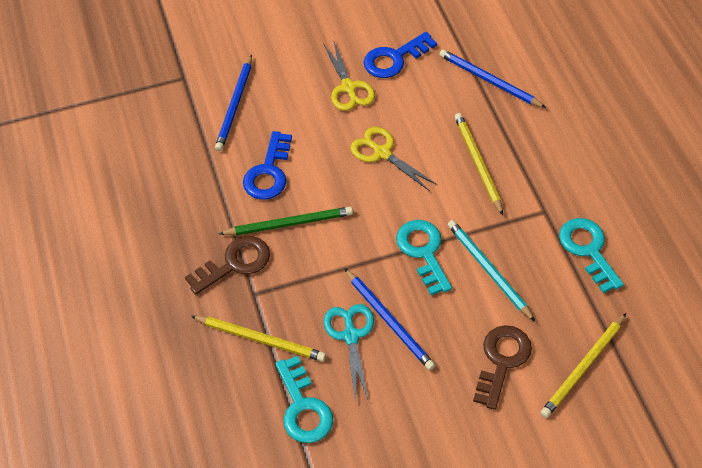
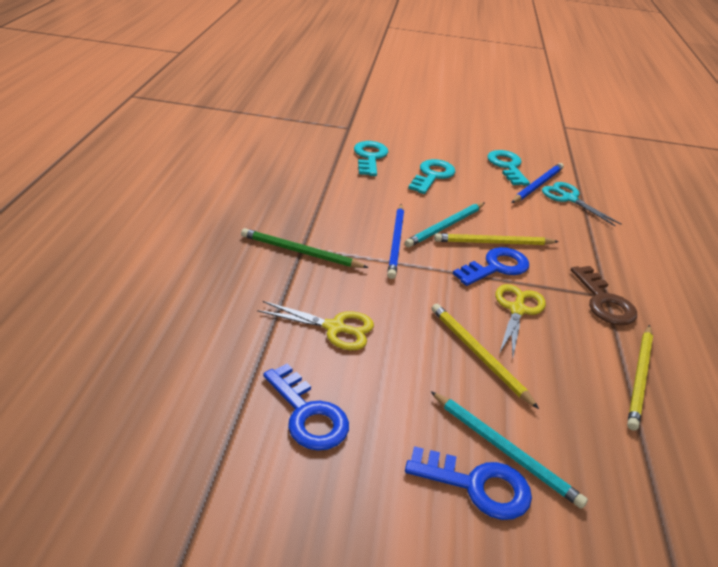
blue key: [243,131,292,200] [364,32,437,78] = 2 -> [263,363,349,451] [405,446,532,520] [453,247,529,286] = 3
blue pencil: [215,54,252,151] [344,268,435,370] [439,49,546,108] = 3 -> [387,204,404,279] [511,163,564,203] = 2
brown key: [185,236,270,295] [473,325,532,410] = 2 -> [571,266,637,325] = 1
turquoise pencil: [448,220,535,321] = 1 -> [404,203,484,247] [430,391,588,509] = 2

